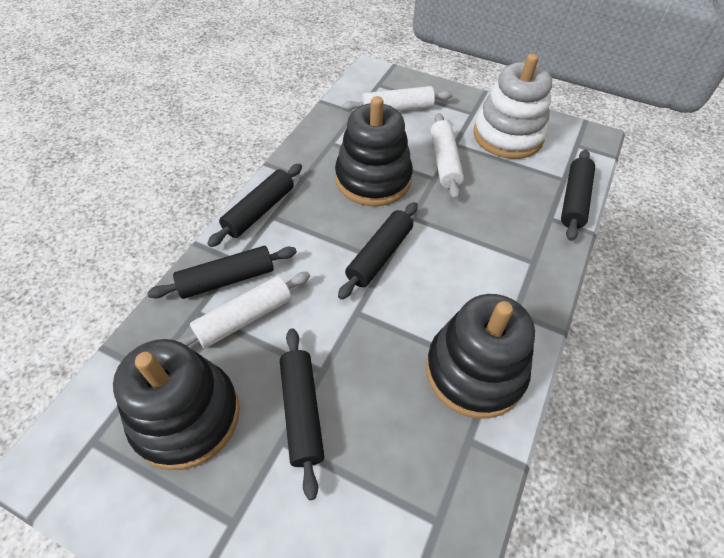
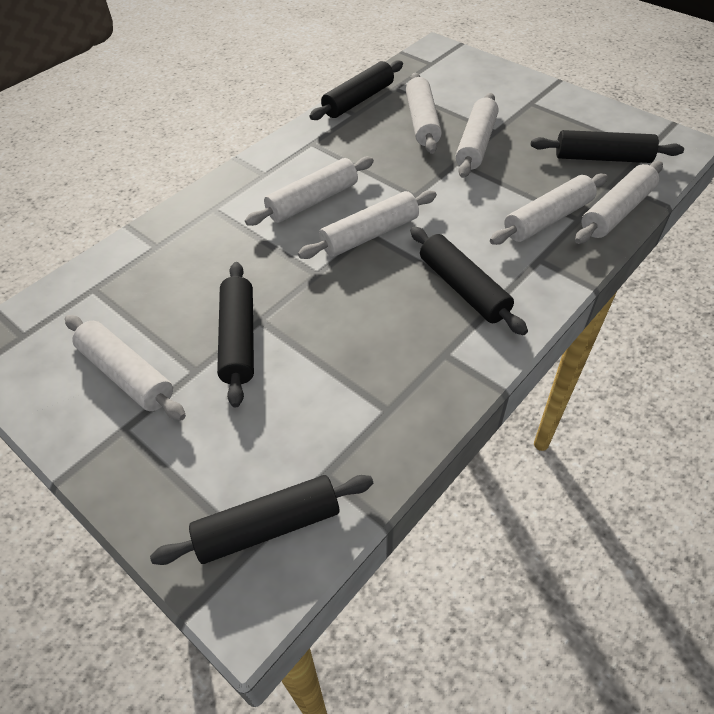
black stacking toy: [113,339,240,470] [335,96,413,206] [426,294,535,419] = 3 -> none = 0
white rolling pin: [176,272,310,348] [343,86,453,111] [431,113,464,200] = 3 -> [65,315,186,420] [245,157,374,226] [298,190,437,259] [406,73,442,154] [456,93,499,178] [490,173,608,245] [575,161,663,244] = 7
white stacking toy: [474,54,552,159] = 1 -> none = 0

